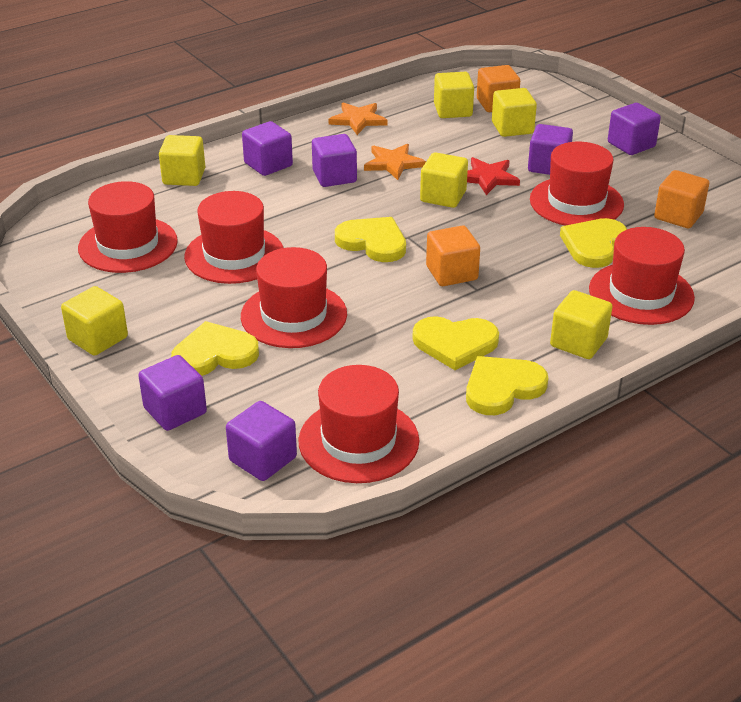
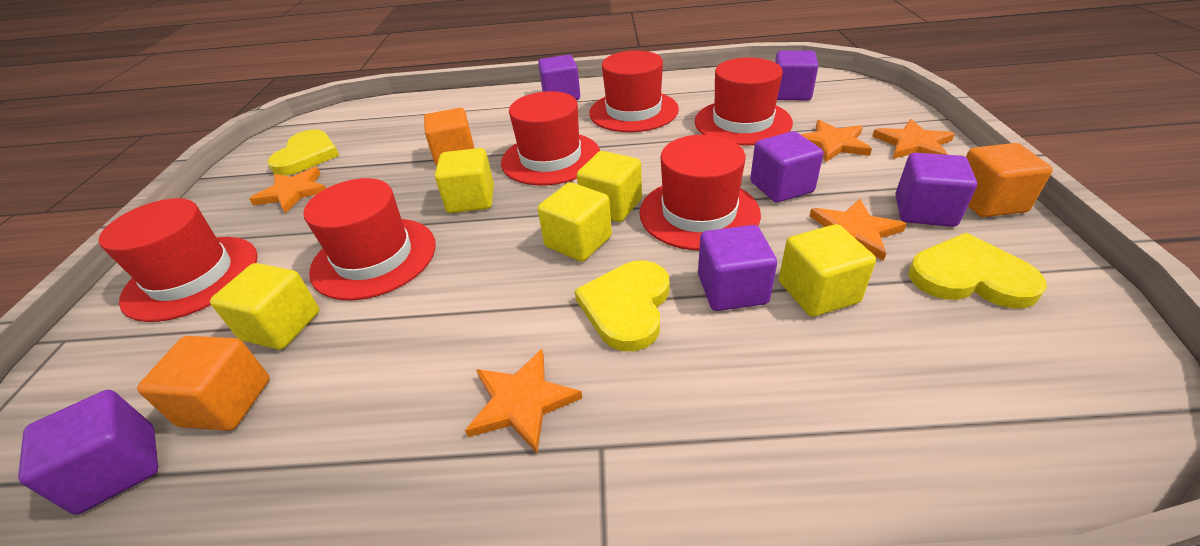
orange star: [329,102,387,135] [364,144,426,180] = 2 -> [249,167,326,213] [465,349,582,453] [800,120,872,162] [809,199,906,261] [872,119,955,159] = 5
red star: [467,157,520,195] = 1 -> none = 0
yellow cube: [61,286,128,356] [159,135,205,186] [420,152,468,208] [434,72,474,118] [492,88,537,137] [550,290,613,359] = 6 -> [210,263,319,350] [435,148,494,213] [538,182,612,262] [577,151,642,222] [779,224,876,317] = 5
yellow heart: [171,321,259,376] [335,217,406,262] [412,316,499,370] [466,356,548,415] [560,218,627,268] = 5 -> [268,129,339,176] [574,260,669,351] [908,233,1047,308] = 3

